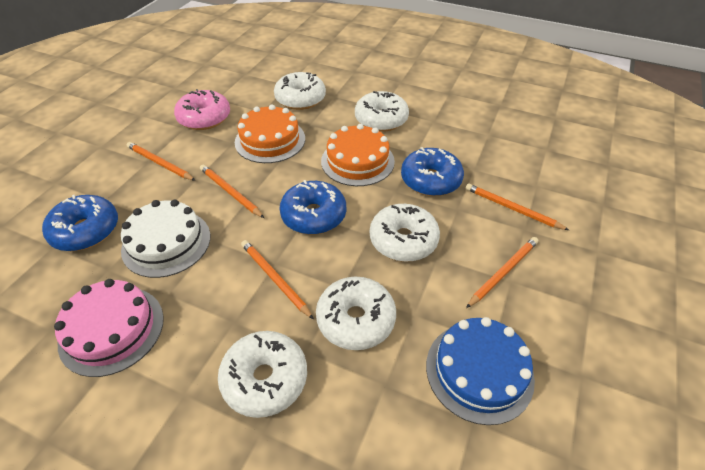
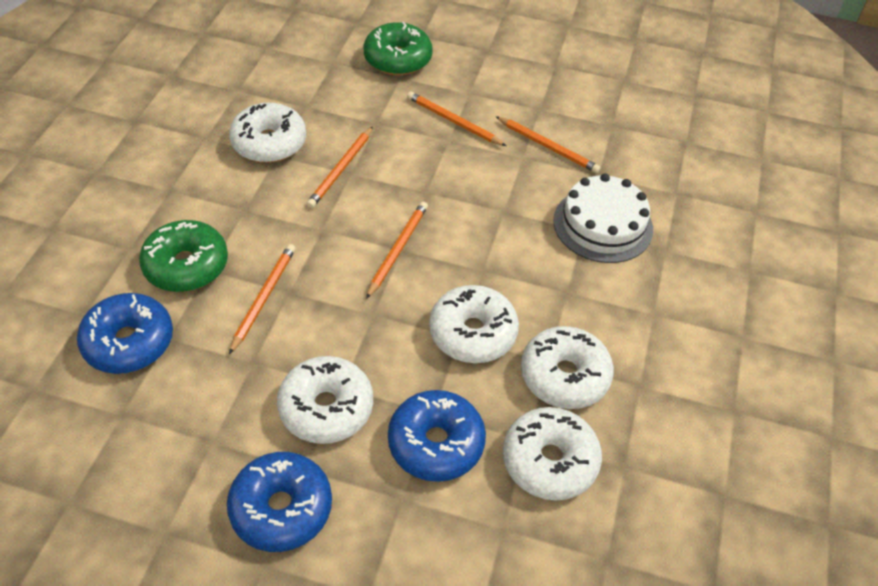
blue cake: [426,317,535,425] = 1 -> none = 0
green donut: none = 0 -> [139,220,228,292] [363,22,433,76] = 2
orange cake: [235,104,305,163] [321,124,395,186] = 2 -> none = 0
pink cake: [54,279,164,377] = 1 -> none = 0
pink donut: [174,89,230,130] = 1 -> none = 0

